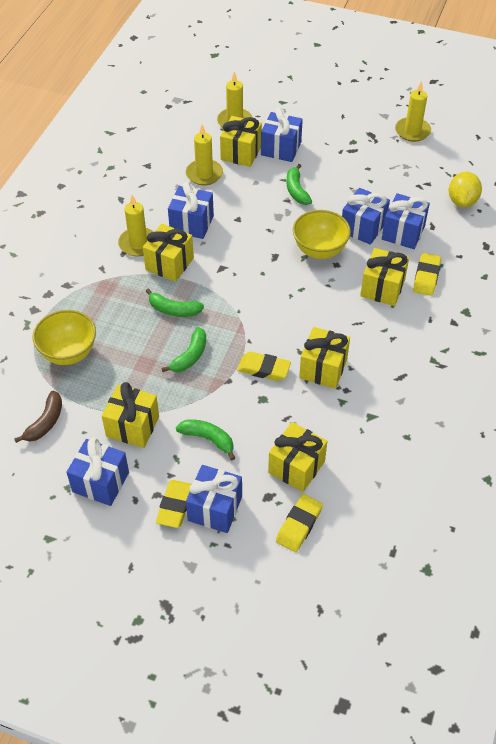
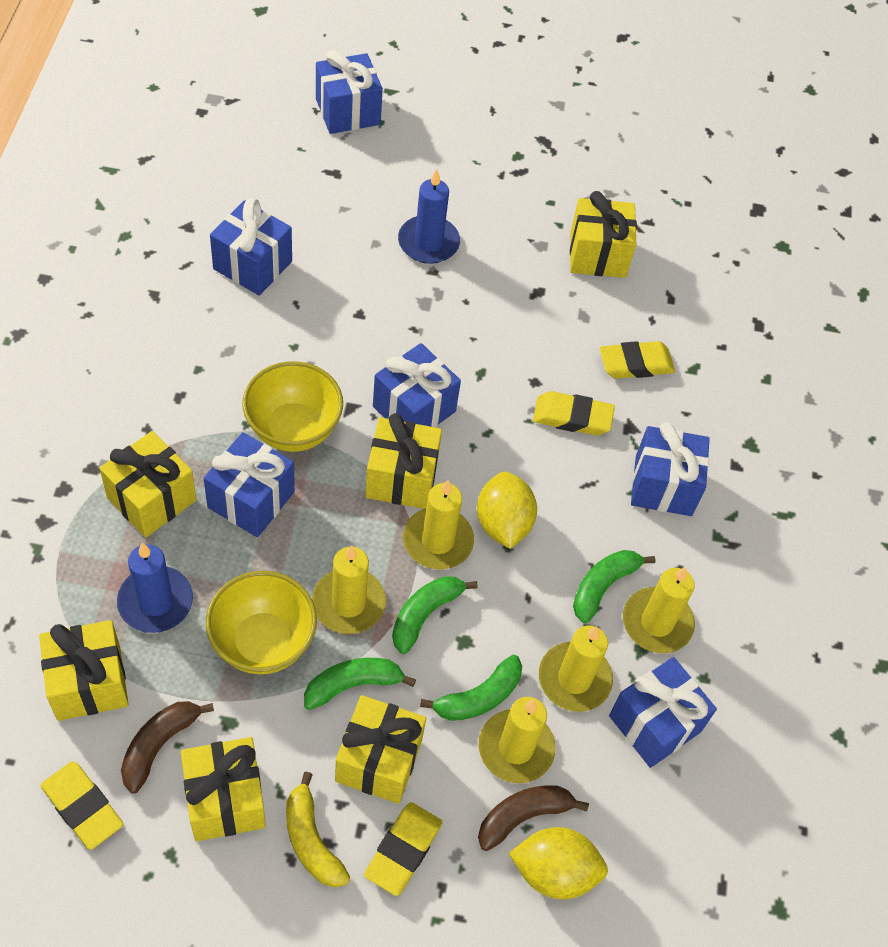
blue candle: none = 0 -> [117,543,193,633] [398,169,460,264] = 2
brown banana: [14,391,62,443] = 1 -> [121,701,214,794] [478,785,589,851] = 2
yellow banana: none = 0 -> [286,771,350,887] = 1
yellow candle: [118,195,154,257] [186,125,223,185] [217,72,253,128] [395,81,431,142] = 4 -> [312,545,386,634] [403,480,474,569] [479,697,555,783] [539,625,613,712] [623,567,695,653] = 5
yellow lemon: [449,172,482,208] = 1 -> [477,471,537,549] [509,827,608,899] = 2

